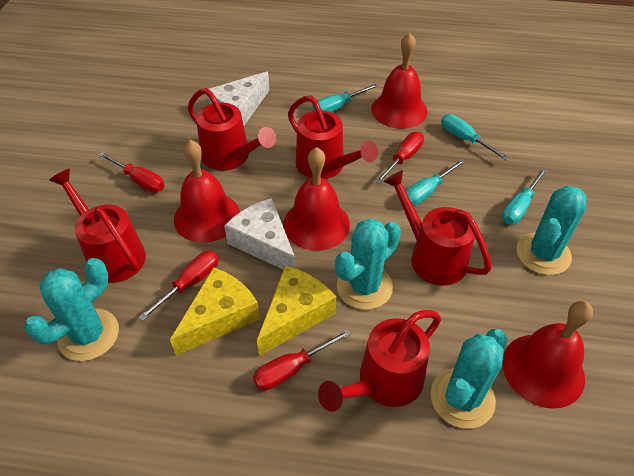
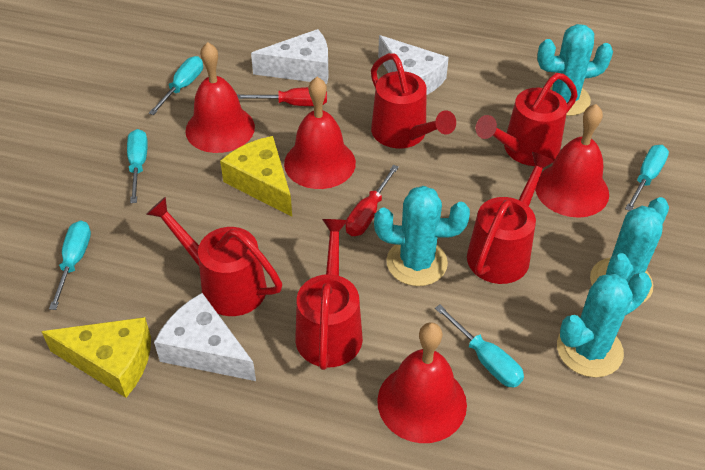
red screwdriver: [99,152,165,192] [138,251,219,321] [253,329,351,390] [375,132,424,184] = 4 -> [237,87,327,106] [346,165,399,236] = 2
turquoise screwdriver: [312,83,378,112] [406,159,466,206] [441,114,509,160] [502,168,547,225] = 4 -> [49,221,91,310] [127,129,148,203] [149,56,203,115] [435,305,524,388] [625,145,669,211] = 5
white cheese: [208,72,269,125] [224,198,296,270] = 2 -> [154,293,256,381] [251,29,328,84] [378,35,449,95] = 3

